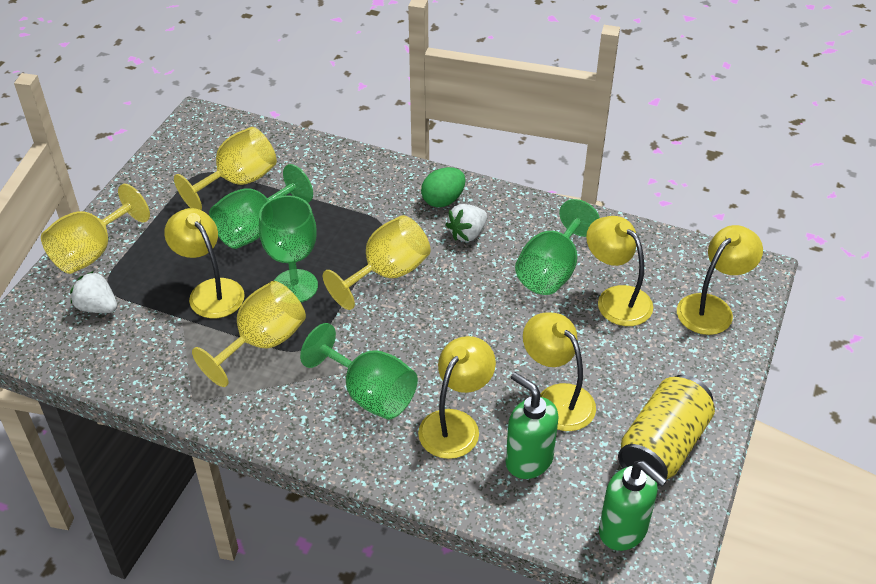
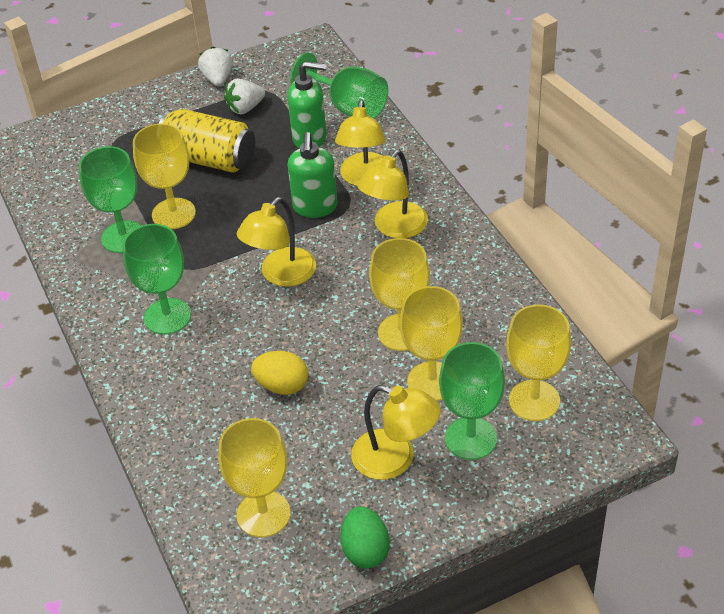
yellow egg: none = 0 -> [251,351,308,395] = 1
yellow goblet: [41,184,150,274] [174,127,277,210] [192,281,306,387] [323,215,431,310] = 4 -> [133,123,196,229] [218,418,291,537] [369,238,430,351] [400,286,463,401] [506,304,571,421] = 5
yellow lamp: [164,208,245,318] [418,336,496,459] [523,312,596,431] [586,216,653,326] [677,225,763,335] = 5 -> [237,197,316,287] [335,99,385,186] [351,385,441,480] [357,150,428,238] = 4

